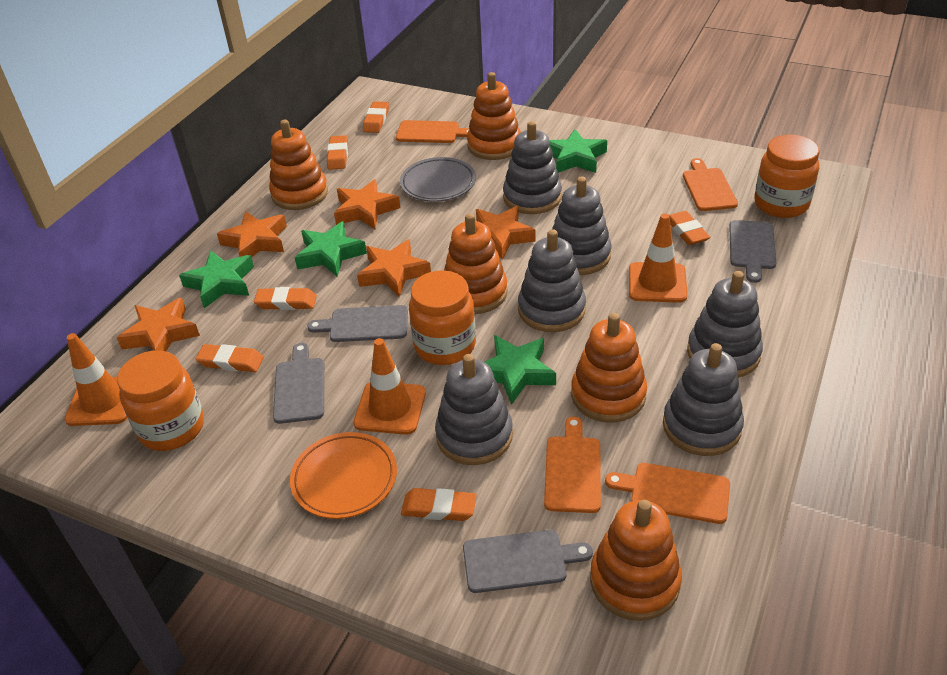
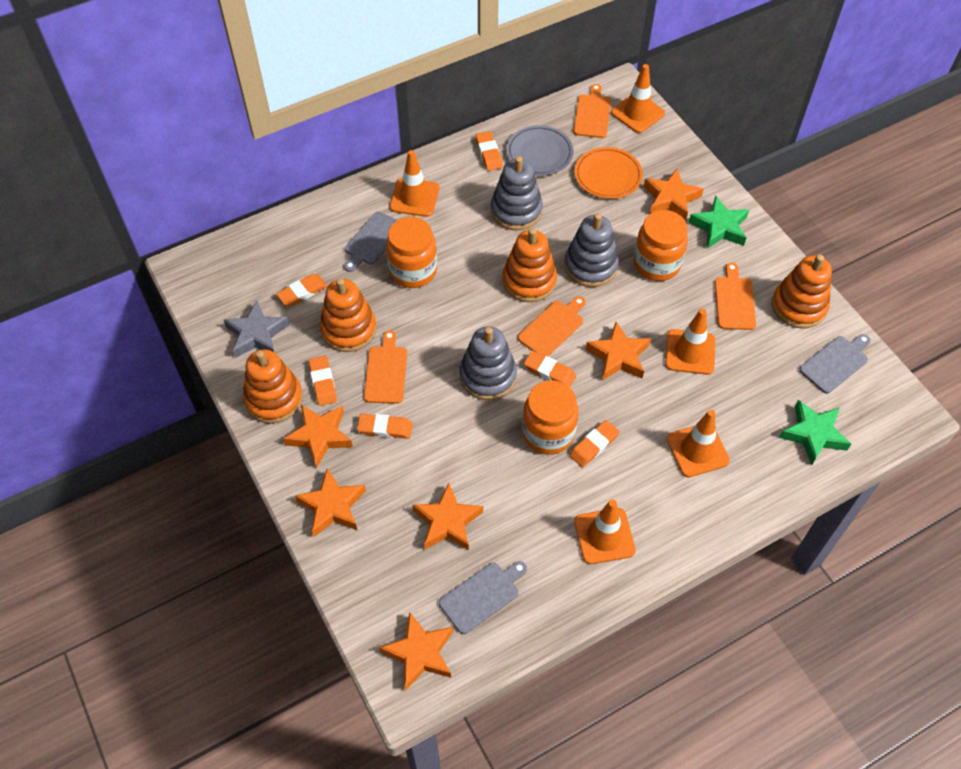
green star: [179,251,254,308] [295,221,367,277] [485,335,556,405] [549,129,607,173] = 4 -> [689,196,749,249] [779,400,851,465] = 2
grey cutting board: [273,343,324,424] [307,305,408,342] [463,530,593,593] [729,220,776,283] = 4 -> [344,212,397,272] [439,561,527,634] [799,334,871,393] = 3
grey stacking toy: [435,354,513,465] [503,121,562,214] [518,229,586,332] [552,177,611,275] [663,343,744,456] [687,271,763,378] = 6 -> [459,326,517,400] [491,156,543,230] [564,213,619,287] = 3
grey star: none = 0 -> [224,300,289,358] = 1
orange stacking toy: [269,120,328,210] [444,213,508,314] [467,72,521,160] [571,313,647,423] [590,500,682,621] = 5 -> [243,349,303,424] [320,278,377,352] [502,228,557,302] [772,254,832,329] = 4
orange star: [117,297,200,351] [217,211,287,257] [334,179,400,229] [357,239,431,297] [476,206,536,260] = 5 -> [283,405,353,468] [295,468,366,537] [379,612,453,691] [413,483,483,550] [586,322,651,381] [644,169,703,221] = 6
orange traffic cone: [64,333,127,426] [353,338,426,435] [629,214,687,303] = 3 -> [390,150,439,217] [574,499,636,564] [611,64,665,133] [665,309,715,375] [666,410,730,477] = 5

